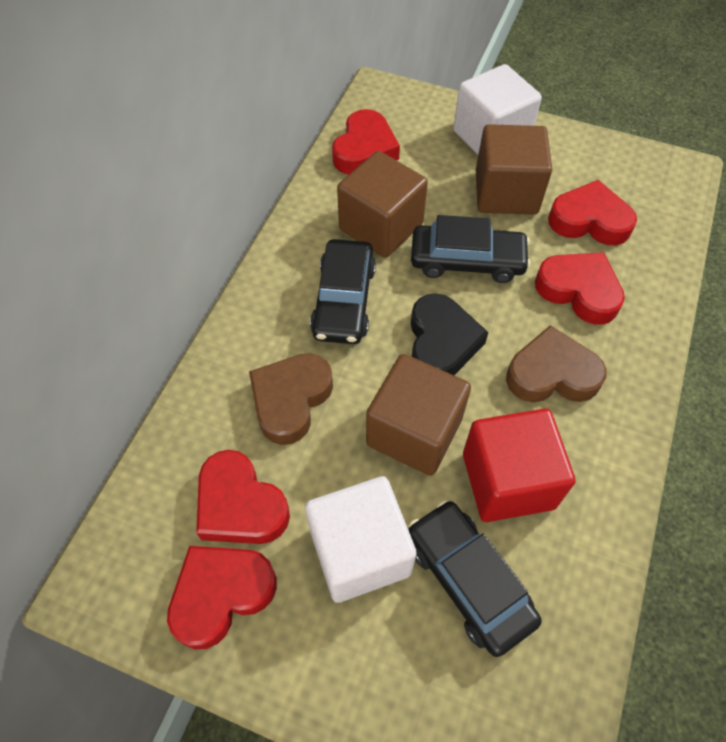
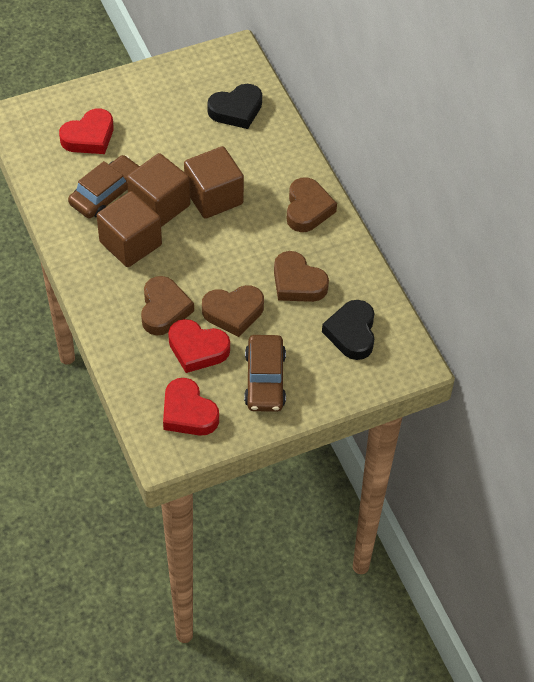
black car: [310,239,376,344] [408,500,542,657] [411,215,531,283] = 3 -> none = 0
black heart: [411,293,488,375] = 1 -> [207,84,262,129] [322,300,374,360] = 2
brown car: none = 0 -> [68,155,141,218] [244,335,286,412] = 2
brown heart: [249,353,333,445] [506,325,607,403] = 2 -> [141,276,194,336] [202,285,264,337] [274,251,329,302] [287,177,337,232] = 4
red cube: [463,408,575,522] = 1 -> none = 0
red heart: [167,546,277,649] [196,450,290,544] [332,109,400,174] [535,252,625,325] [548,180,637,245] = 5 -> [59,109,114,154] [163,378,219,436] [168,319,230,373] = 3
white cube: [305,476,417,603] [453,64,542,154] = 2 -> none = 0

